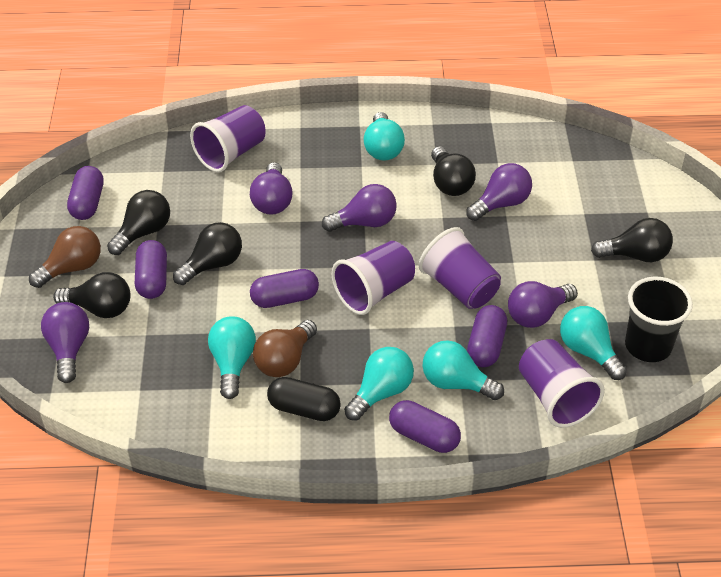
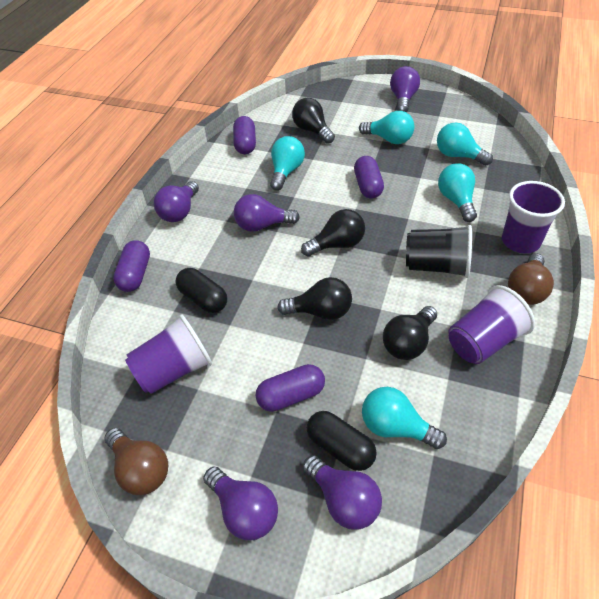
black capsule: [267,377,341,421] = 1 -> [176,268,227,313] [307,411,377,471] = 2
black light bulb: [53,272,131,318] [107,190,170,255] [173,222,242,285] [431,146,476,196] [591,218,673,262] = 5 -> [277,277,352,320] [292,98,335,144] [301,209,365,257] [383,306,437,360] = 4
purple capsule: [67,166,104,220] [135,240,167,299] [250,269,319,308] [389,400,461,453] [467,305,507,367] = 5 -> [113,240,150,292] [233,116,256,154] [256,364,325,412] [354,156,384,198] = 4
purple cup: [190,105,265,172] [332,241,415,315] [418,227,501,309] [519,339,605,428] = 4 -> [125,314,212,394] [449,285,535,364] [502,181,565,253] = 3

